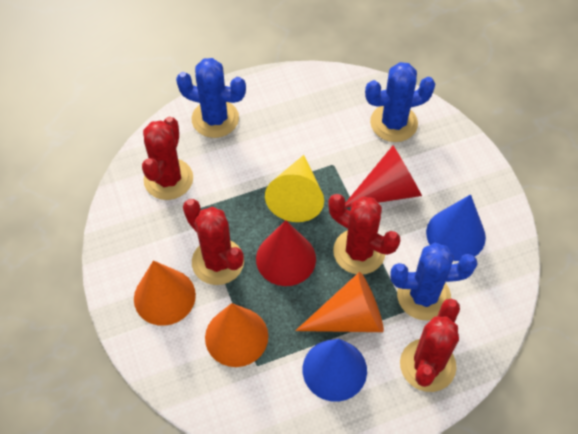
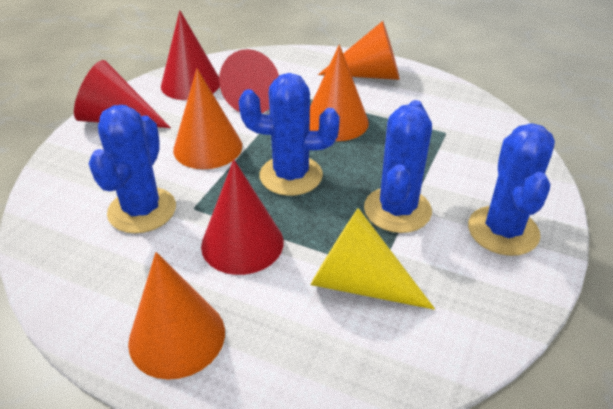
blue cactus: [176,58,246,138] [365,62,435,142] [390,243,477,321] = 3 -> [89,105,176,233] [239,73,340,196] [364,100,432,233] [468,123,555,256] = 4
blue cone: [303,339,367,402] [426,194,486,261] = 2 -> none = 0
orange cone: [134,260,196,326] [205,303,268,367] [295,272,384,332] = 3 -> [128,252,225,380] [173,69,242,169] [310,44,369,141] [318,21,400,80] = 4
red cactus: [142,117,193,200] [183,199,244,285] [328,194,401,274] [400,299,460,392] = 4 -> none = 0
red cone: [256,220,316,286] [345,146,422,208] = 2 -> [74,60,171,128] [161,10,220,100] [201,159,284,275] [219,49,279,113] = 4

